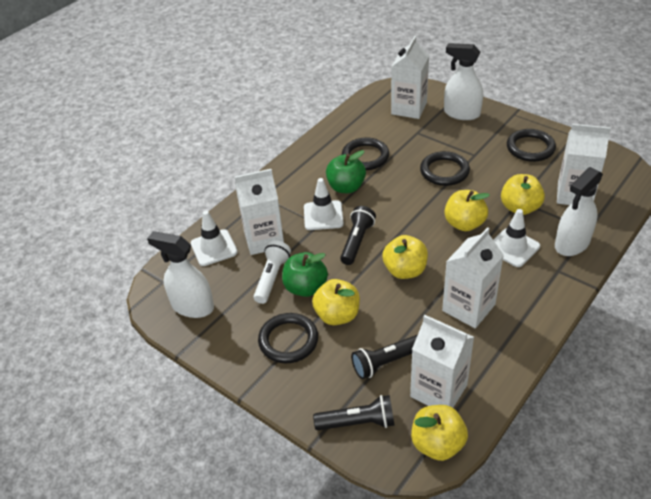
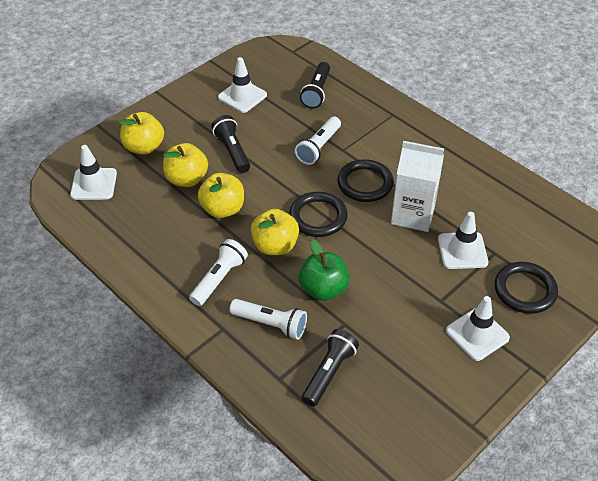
black ring: [258,313,318,363] [342,137,389,170] [420,151,470,186] [507,129,556,162] = 4 -> [289,192,348,237] [337,159,394,202] [495,262,558,314] = 3
green apple: [282,252,328,297] [326,150,366,193] = 2 -> [299,239,349,301] = 1
white carton: [235,169,284,255] [391,36,429,119] [410,315,474,408] [442,227,504,328] [557,124,611,205] = 5 -> [391,141,444,232] = 1
white flashlight: [254,240,291,304] = 1 -> [189,239,248,306] [230,299,307,340] [295,117,341,165] = 3
white spray bottle: [147,231,214,318] [444,43,483,120] [555,167,603,256] = 3 -> none = 0
white traffic cone: [191,211,238,266] [304,178,344,230] [493,209,540,267] = 3 -> [70,145,117,200] [218,57,267,113] [438,212,488,269] [446,296,510,361] = 4
yellow apple: [312,279,360,325] [382,235,428,279] [411,405,468,461] [444,190,490,231] [501,174,545,215] = 5 -> [119,112,164,155] [163,143,208,187] [198,173,244,218] [251,209,299,255] = 4

